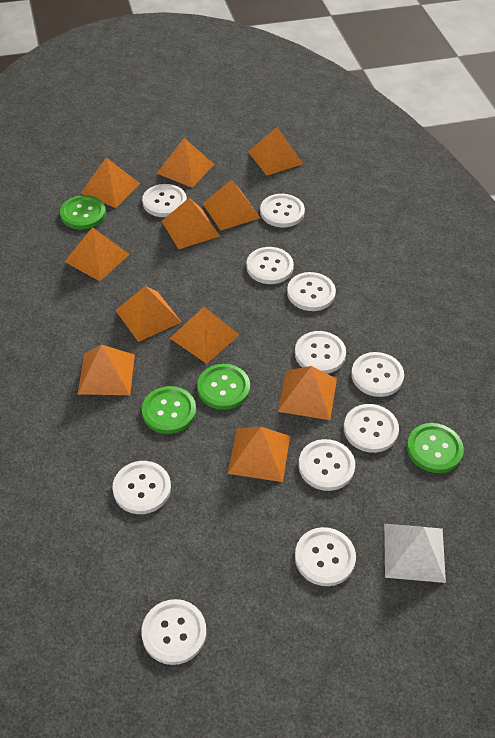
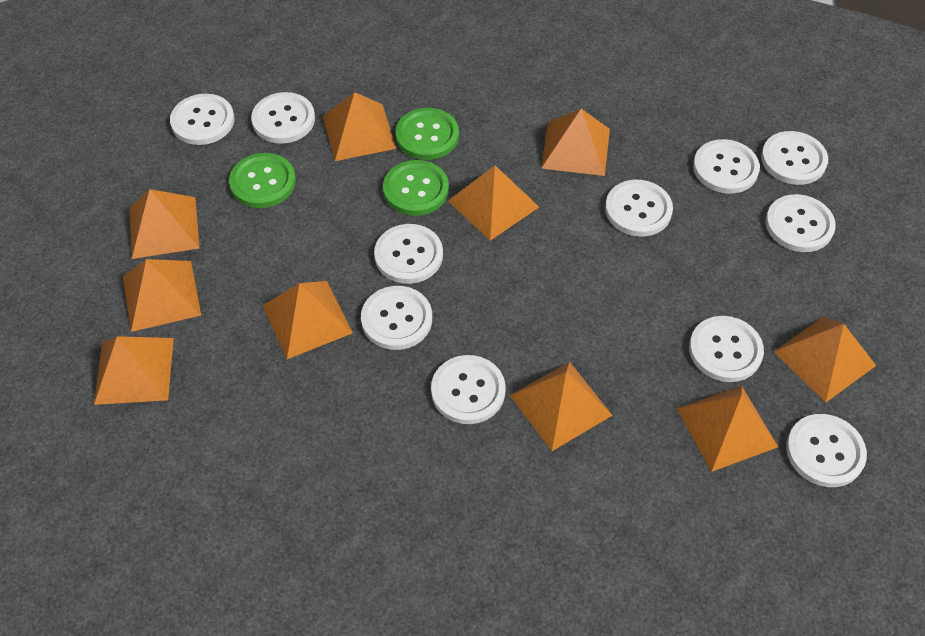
green button: [60,195,106,230] [142,386,196,434] [197,364,250,410] [407,423,464,473] = 4 -> [229,153,296,208] [383,160,449,216] [396,108,459,160] = 3
orange pyramid: [65,227,130,281] [78,344,135,395] [80,157,140,208] [115,286,181,342] [157,138,214,188] [162,198,220,249] [170,307,240,364] [202,180,260,231] [227,427,290,482] [248,127,303,175] [278,366,337,420] = 11 -> [94,336,174,405] [123,259,201,332] [130,189,200,259] [262,281,353,359] [323,92,397,161] [448,165,539,241] [510,362,613,451] [541,109,610,176] [677,386,778,472] [773,317,876,402] = 10
white pyramid: [384,524,446,583] = 1 -> none = 0

